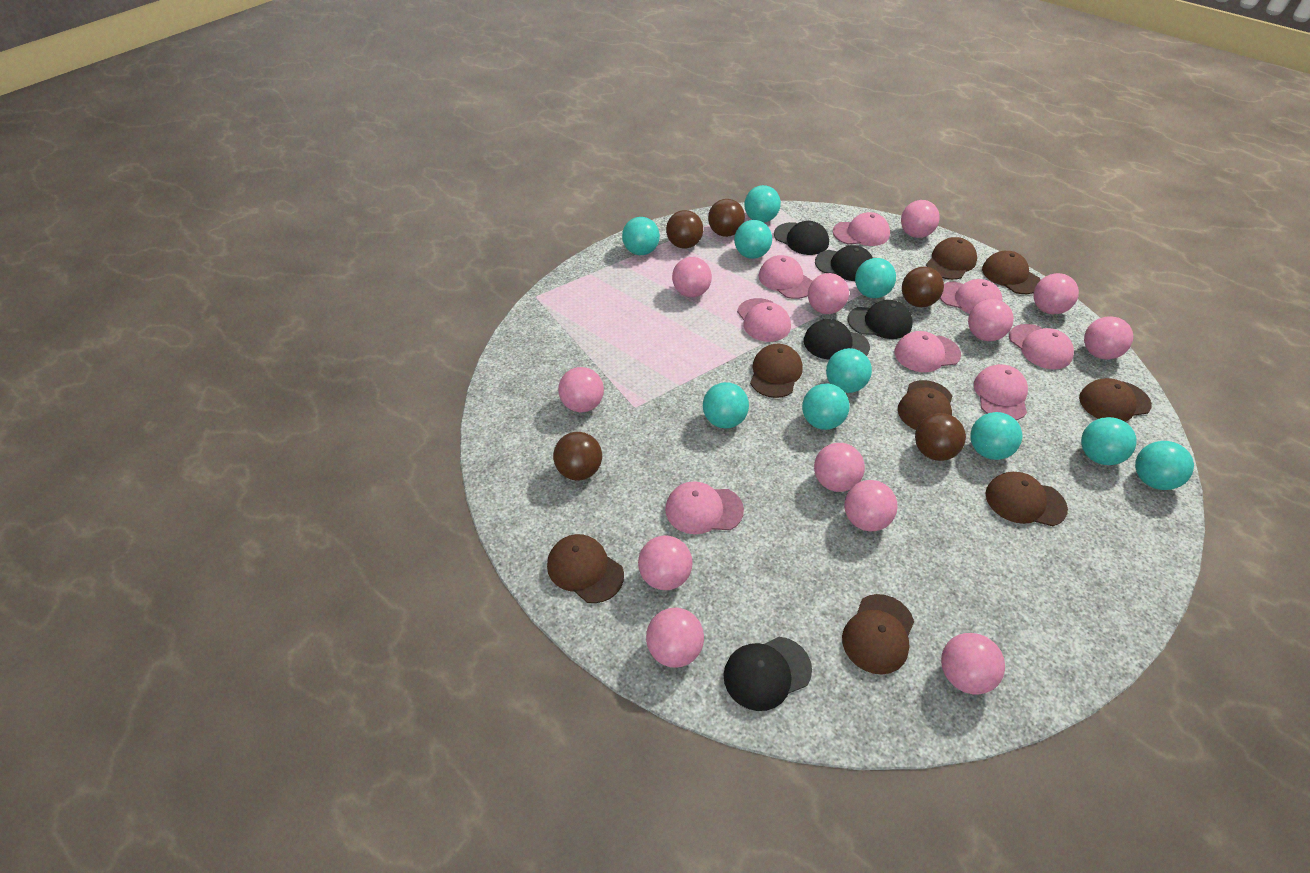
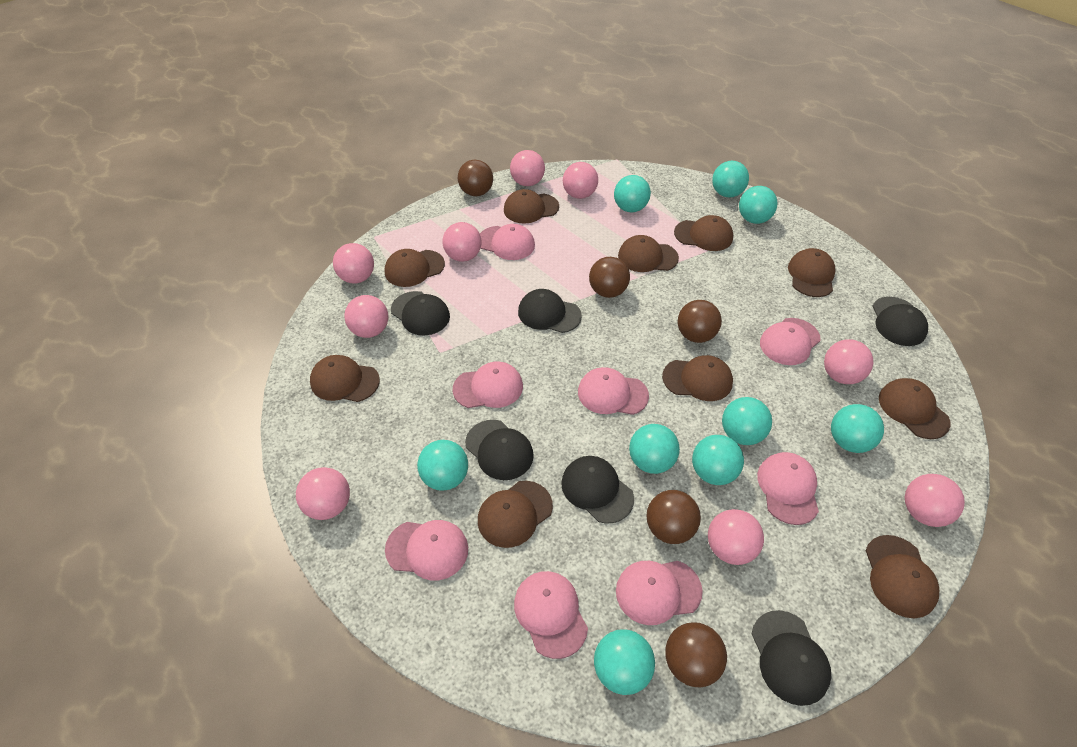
black cap: [723,637,812,711] [774,221,829,255] [804,319,870,359] [815,245,873,281] [848,300,913,339] = 5 -> [391,291,450,336] [465,420,534,480] [518,289,582,333] [561,456,634,524] [752,610,831,706] [873,297,928,346] = 6
brown cap: [547,534,624,603] [750,344,803,398] [842,594,914,675] [898,380,952,430] [926,237,977,280] [982,251,1041,294] [986,472,1068,526] [1079,378,1152,422] = 8 -> [310,355,380,402] [385,249,445,287] [478,481,553,548] [504,189,559,224] [618,235,679,272] [662,355,733,401] [674,215,733,251] [788,248,836,297] [865,535,939,618] [879,378,951,439] = 10
pink ball: [558,367,604,412] [638,535,693,590] [646,608,704,668] [672,257,712,297] [808,273,849,314] [814,443,865,492] [844,480,898,531] [901,200,940,238] [941,633,1005,694] [968,299,1014,341] [1033,273,1079,314] [1084,316,1133,360] = 12 -> [296,467,350,520] [333,243,374,283] [344,295,388,338] [443,222,482,262] [510,150,545,186] [563,162,598,199] [708,509,764,565] [824,339,873,384] [905,474,965,527] = 9
turquoise ball: [622,217,660,255] [703,382,749,429] [734,220,772,259] [744,185,781,223] [802,383,850,430] [826,348,872,393] [855,258,896,298] [970,412,1022,460] [1081,417,1136,465] [1135,441,1194,490] = 10 -> [417,440,468,491] [594,629,655,695] [614,175,651,212] [629,424,680,474] [692,435,744,485] [712,161,749,198] [722,397,772,445] [739,186,778,224] [831,404,884,453] = 9

